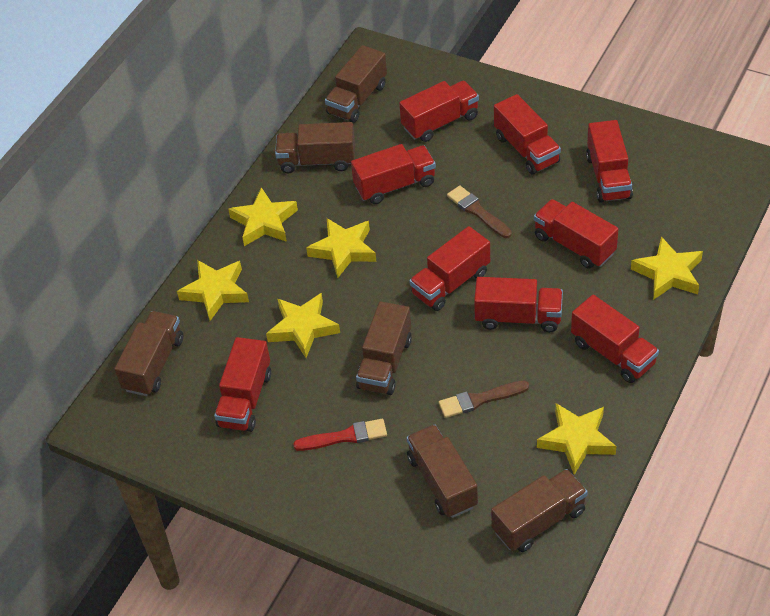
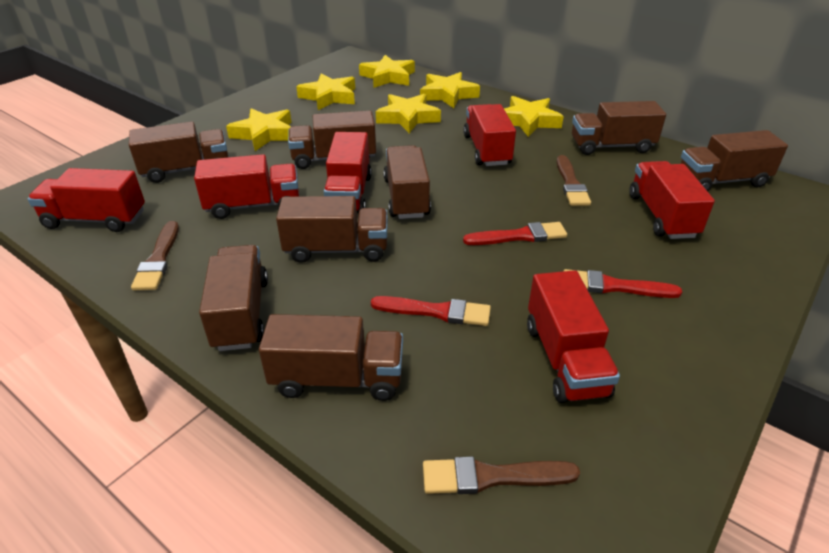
brown brush: [439,380,529,418] [447,185,512,238] = 2 -> [131,221,179,290] [423,456,580,494] [556,155,591,206] = 3
brown truck: [114,311,183,396] [275,122,355,173] [325,45,387,123] [356,301,412,395] [406,425,478,518] [491,469,588,552] = 6 -> [129,122,228,183] [199,245,268,351] [259,314,403,401] [276,196,388,263] [288,111,376,169] [383,145,431,219] [572,101,666,155] [681,130,788,191] = 8
red brush: [293,419,387,451] = 1 -> [371,296,491,326] [463,222,567,245] [564,269,682,298] = 3
red truck: [214,337,271,432] [351,144,436,204] [399,81,479,142] [409,226,490,311] [474,277,563,332] [494,94,561,175] [534,199,618,269] [571,295,659,383] [586,120,633,203] = 9 -> [28,168,145,232] [194,154,299,219] [324,132,372,214] [463,104,516,166] [527,270,620,403] [629,161,715,239] = 6

